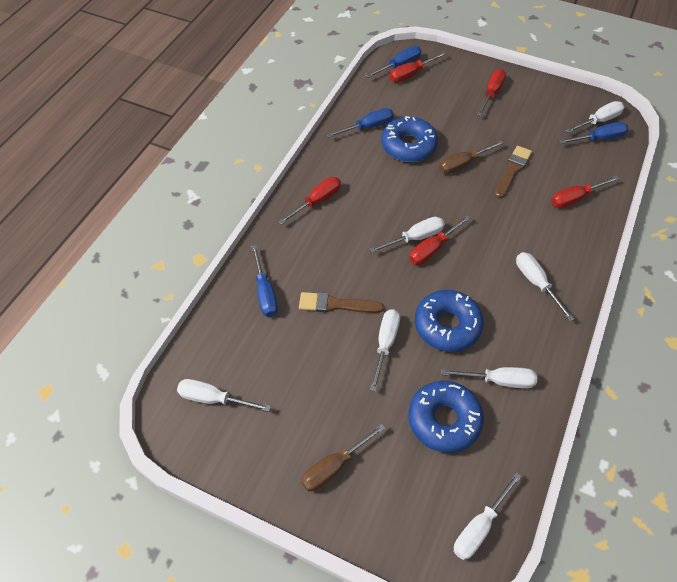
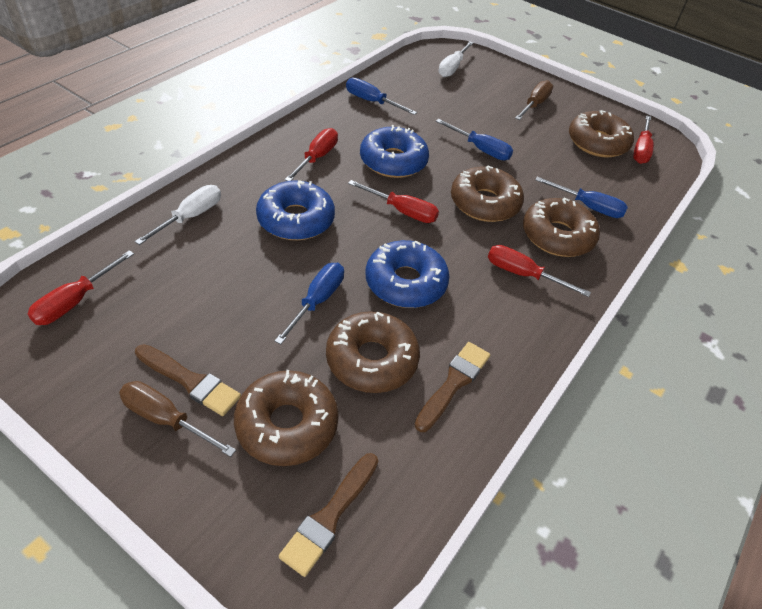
brown brush: [299,292,384,313] [495,146,532,198] = 2 -> [135,344,241,416] [279,453,378,577] [414,342,490,432] = 3
brown donut: none = 0 -> [234,370,339,466] [326,311,420,393] [451,165,524,222] [523,197,600,257] [569,110,634,158] = 5
white screwdriver: [177,379,271,412] [369,217,445,253] [370,309,400,392] [441,367,537,389] [454,472,522,560] [516,252,574,321] [565,101,624,133] = 7 -> [134,185,221,245] [438,41,473,77] = 2

